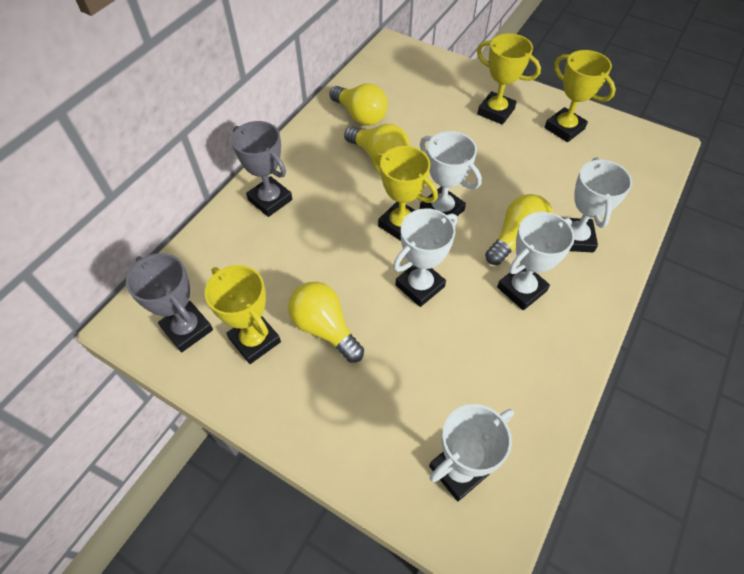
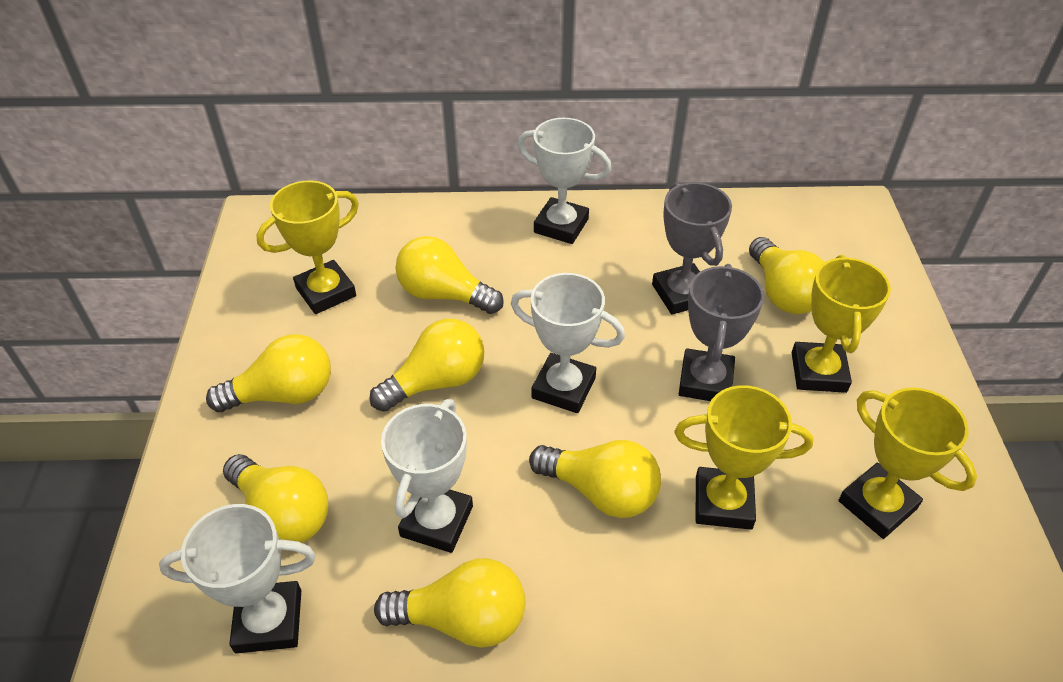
white trophy: [393,208,457,307] [420,131,482,220] [429,404,514,501] [497,212,575,310] [563,157,632,252] = 5 -> [159,504,316,654] [381,399,473,553] [511,273,625,413] [517,118,611,244] = 4
yellow light bulb: [288,282,364,363] [329,83,388,126] [344,124,409,166] [485,194,554,265] = 4 -> [206,334,331,412] [223,454,328,543] [370,319,485,412] [374,558,525,648] [396,236,504,314] [529,440,661,518] [749,237,825,314] = 7

